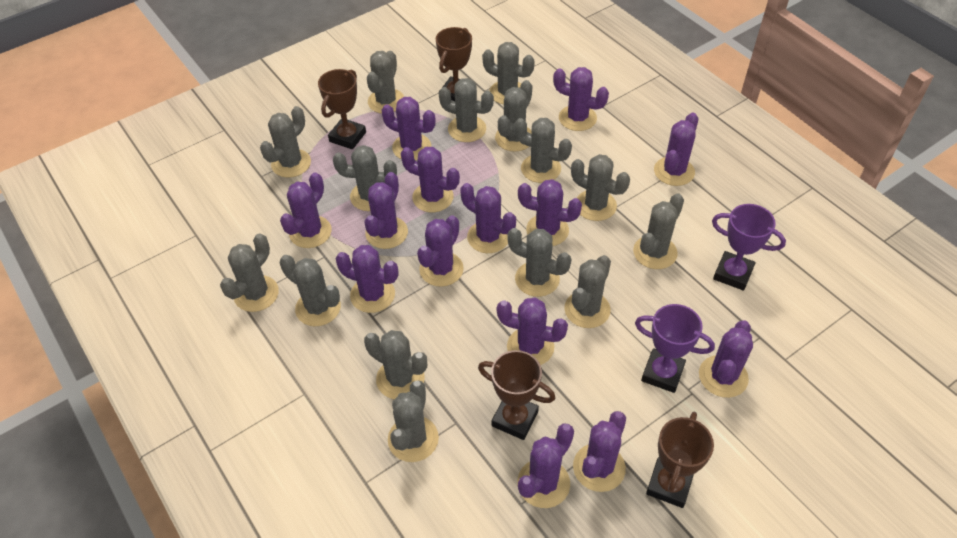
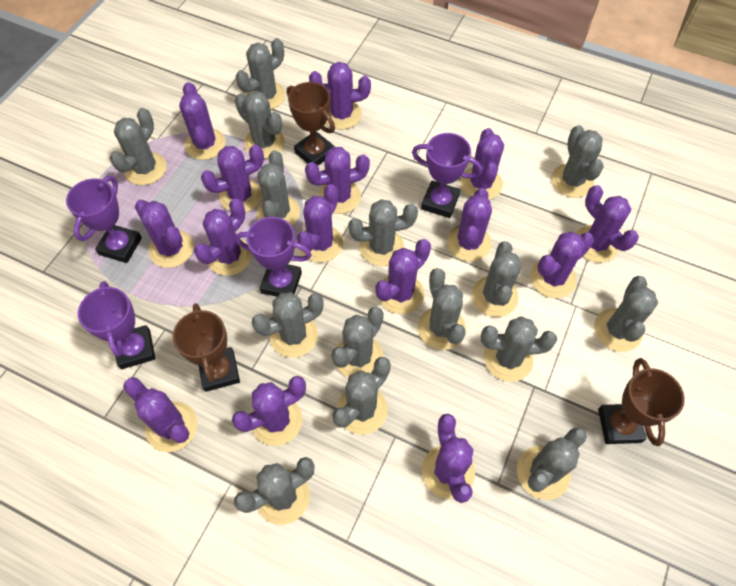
brown trophy: [318,69,366,149] [436,27,472,101] [478,350,555,440] [646,412,714,508] = 4 -> [173,303,240,392] [287,82,335,166] [598,358,685,446] = 3
purple cactus: [280,172,332,248] [336,245,399,313] [365,172,408,249] [381,97,436,161] [401,147,460,212] [417,215,464,287] [460,183,516,253] [497,298,568,365] [517,424,574,508] [518,179,582,246] [553,67,609,131] [573,411,626,492] [654,113,698,186] [699,320,753,398] = 14 -> [123,377,198,452] [135,200,194,268] [179,82,226,160] [194,198,252,276] [201,145,264,212] [232,376,306,446] [297,184,344,263] [305,147,370,214] [309,62,371,130] [375,239,431,314] [421,414,475,503] [447,188,492,262] [460,128,504,200] [530,232,594,298] [576,185,639,263] = 15
purple trophy: [635,304,715,393] [712,204,786,291] = 2 -> [66,176,142,263] [78,281,156,369] [235,217,312,297] [412,133,483,218] = 4

